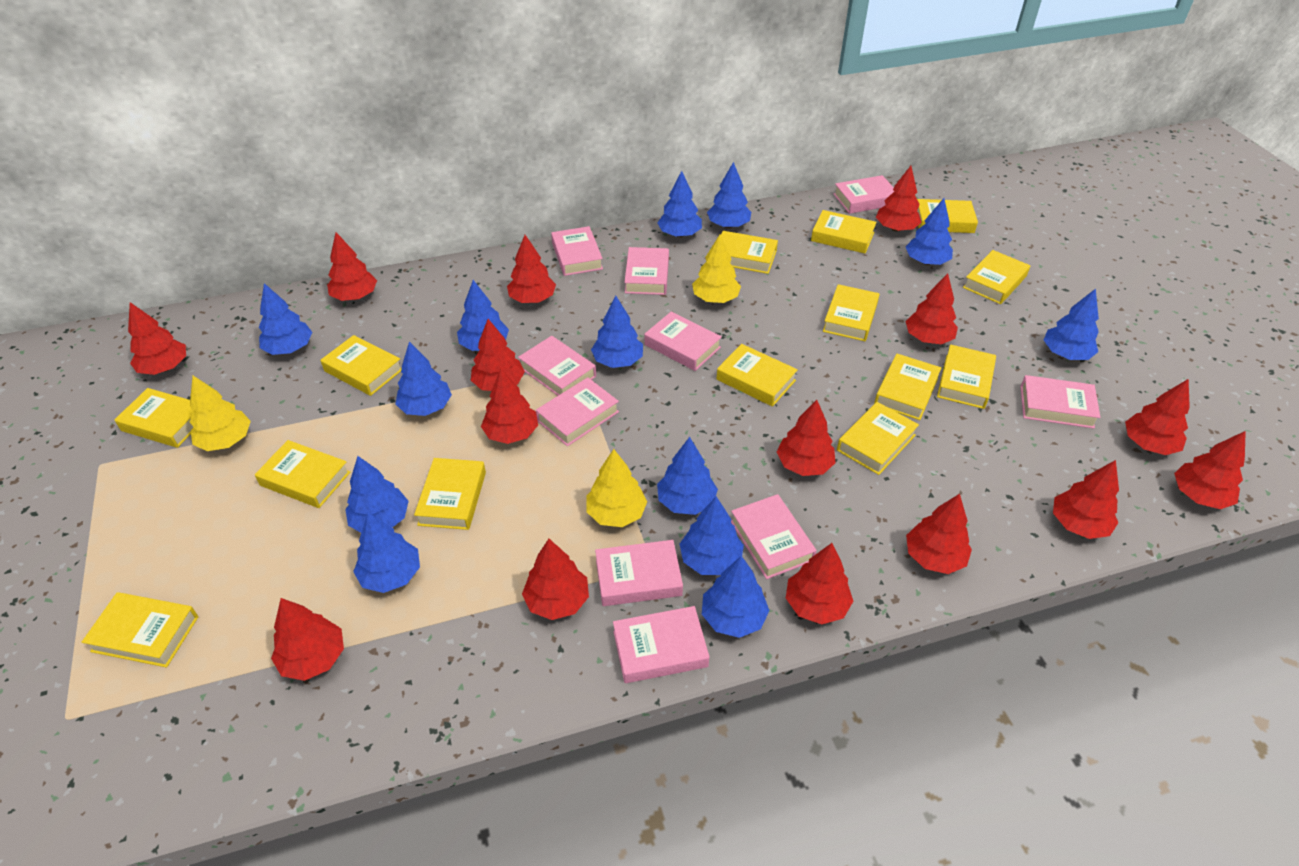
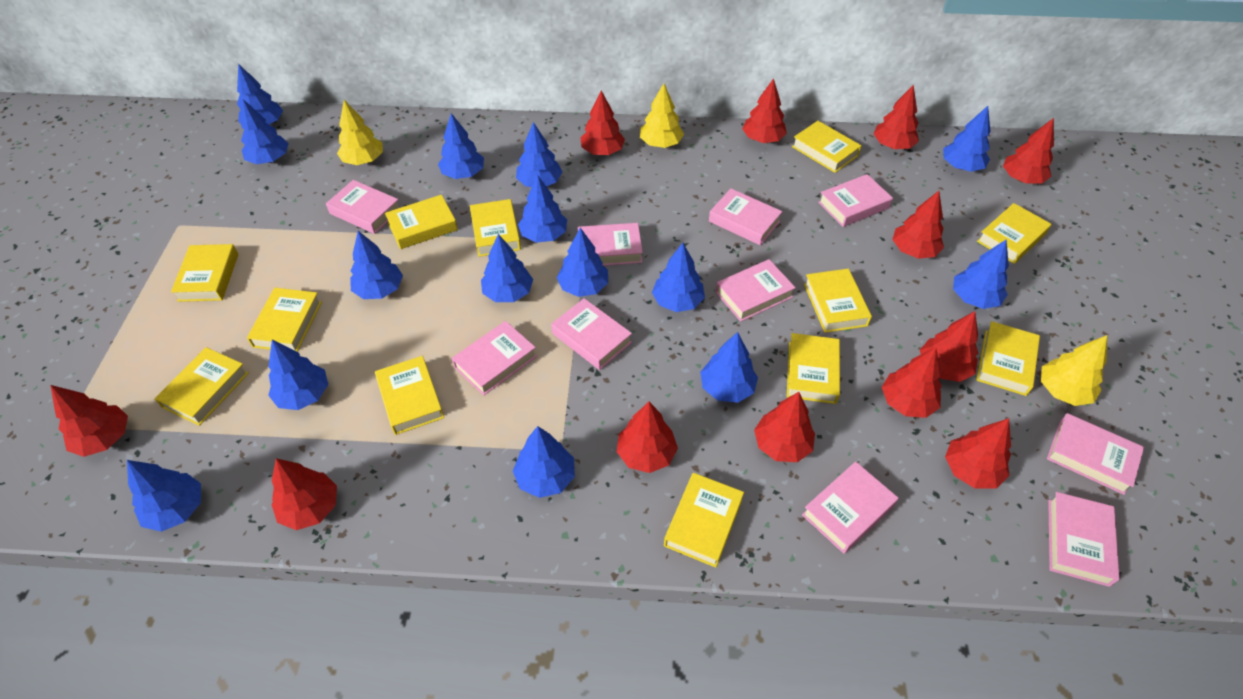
blue tree: [259,283,312,355] [345,456,409,532] [353,512,420,593] [395,342,452,416] [457,280,509,351] [591,296,643,368] [657,171,702,237] [657,437,718,515] [679,496,744,575] [702,556,770,638] [707,162,751,228] [906,198,953,265] [1044,289,1099,360] = 13 -> [127,460,201,532] [237,64,283,125] [241,99,289,164] [268,340,328,410] [350,231,403,299] [438,113,484,179] [481,234,533,302] [513,426,575,498] [516,122,562,187] [518,175,567,243] [557,228,608,297] [652,243,705,312] [700,332,758,403] [943,106,991,172] [953,239,1009,309] = 15
red tree: [128,302,186,375] [271,598,344,681] [327,232,377,301] [471,319,525,391] [481,368,538,444] [507,235,556,303] [522,539,589,620] [777,400,836,476] [786,543,853,624] [876,166,922,232] [906,273,958,344] [906,494,972,574] [1053,460,1119,539] [1125,379,1190,455] [1174,431,1246,509] = 15 -> [50,385,128,457] [271,458,337,530] [580,91,625,155] [617,402,678,473] [742,78,787,143] [754,392,815,462] [873,85,919,149] [882,347,942,418] [892,191,944,259] [920,311,978,382] [945,418,1011,489] [1003,118,1054,184] = 12
yellow book: [82,592,198,667] [114,388,194,448] [255,440,350,508] [321,335,402,396] [414,458,486,530] [717,344,798,407] [721,231,778,274] [811,210,877,253] [823,284,880,341] [837,402,919,475] [874,354,941,420] [917,199,978,233] [937,344,996,409] [963,250,1030,304] = 14 -> [155,347,249,426] [171,244,239,302] [247,288,322,352] [375,356,444,435] [385,195,458,249] [470,199,521,257] [664,473,744,568] [787,333,840,404] [792,121,862,173] [804,269,872,333] [977,203,1051,264] [977,321,1040,396] = 12

